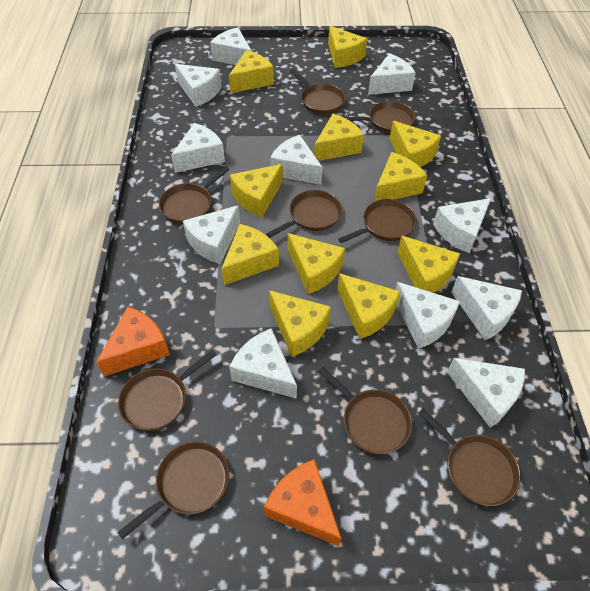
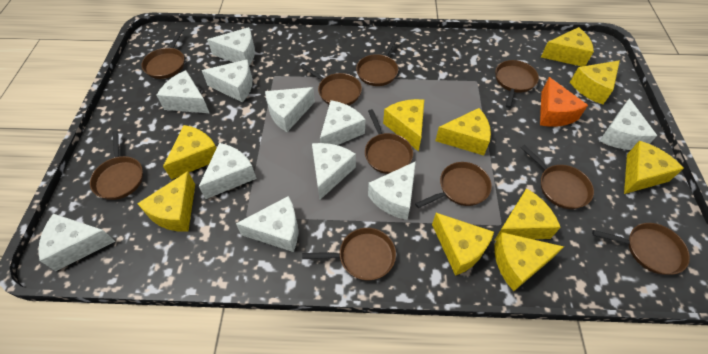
brown pan: [117,441,229,539] [118,350,216,431] [159,167,230,224] [266,190,342,238] [290,69,345,114] [318,367,412,454] [338,199,417,243] [344,101,415,133] [418,409,521,506] = 9 -> [90,131,143,200] [142,28,184,79] [300,64,362,106] [302,228,396,280] [356,37,398,86] [365,109,413,174] [415,162,492,208] [495,60,539,108] [521,145,594,209] [592,223,690,275] = 10
orange cheese: [96,307,170,377] [264,459,341,546] = 2 -> [540,77,588,127] = 1
yellow cheese: [221,224,279,285] [229,50,274,93] [230,164,283,217] [269,290,331,357] [288,233,345,294] [314,114,364,161] [328,26,367,68] [337,273,400,339] [374,152,427,202] [390,121,441,167] [397,236,460,293] = 11 -> [137,171,195,232] [163,125,216,180] [383,99,424,152] [432,213,494,276] [435,108,491,155] [494,188,561,241] [495,232,564,291] [541,27,594,67] [570,60,620,104] [624,141,684,194] = 10

